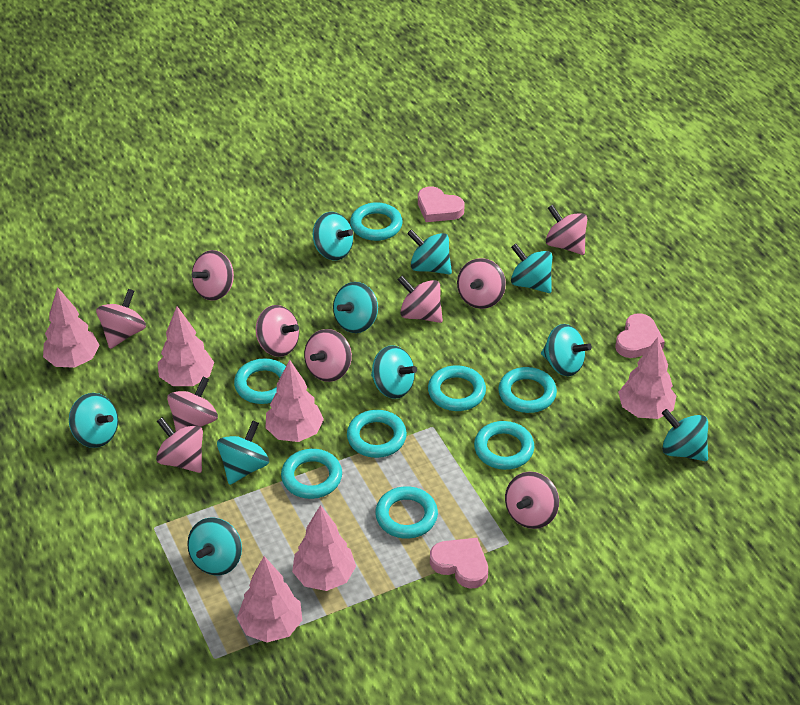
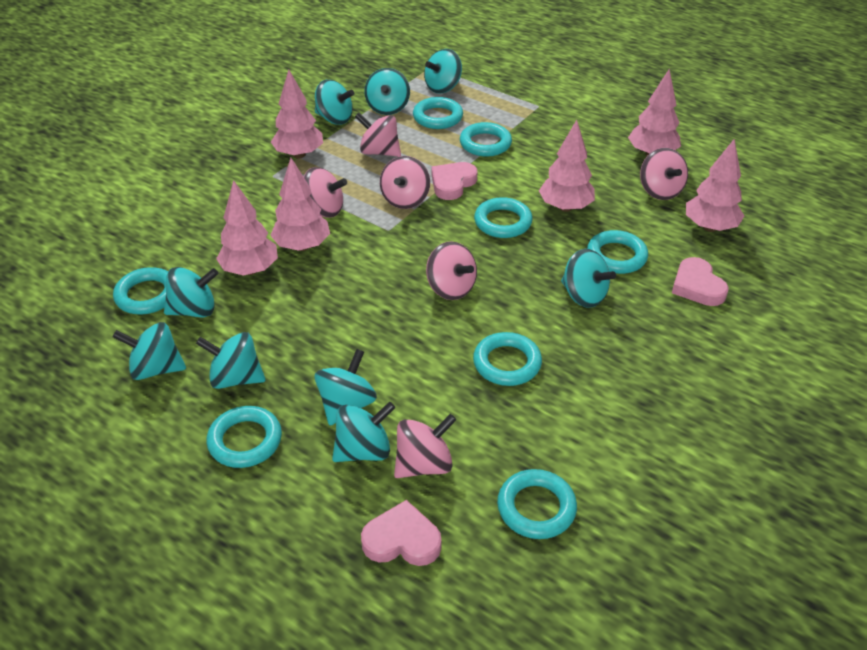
pink spinning top: [96,289,146,349] [156,417,203,473] [167,377,218,431] [192,250,234,301] [256,305,299,357] [304,329,352,382] [398,276,443,323] [457,258,506,309] [505,472,559,529] [546,205,587,255] = 10 -> [304,167,347,218] [355,113,401,157] [380,156,430,209] [394,414,456,478] [426,241,477,300] [640,148,688,200] = 6
turquoise spinning top: [69,393,118,448] [187,518,242,575] [217,421,269,485] [313,212,353,260] [333,282,378,333] [371,345,417,399] [407,229,452,275] [511,244,552,293] [541,324,592,376] [662,409,708,461] = 10 -> [113,322,186,380] [164,267,218,318] [196,332,266,389] [314,349,377,426] [315,79,354,125] [332,402,395,462] [364,68,410,115] [424,49,462,94] [561,249,616,308] = 9

